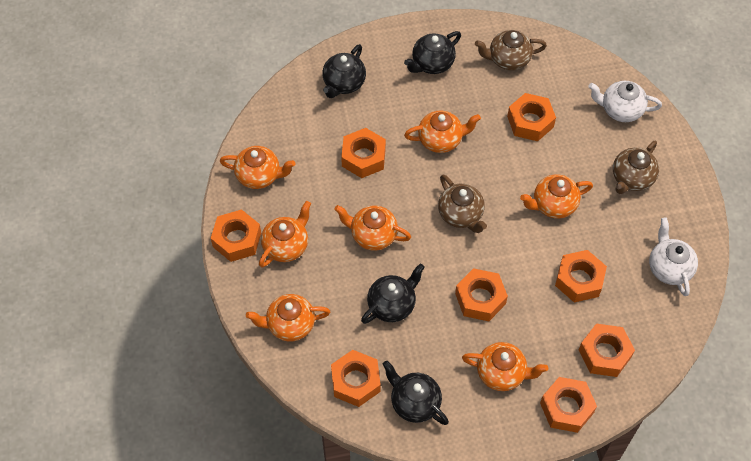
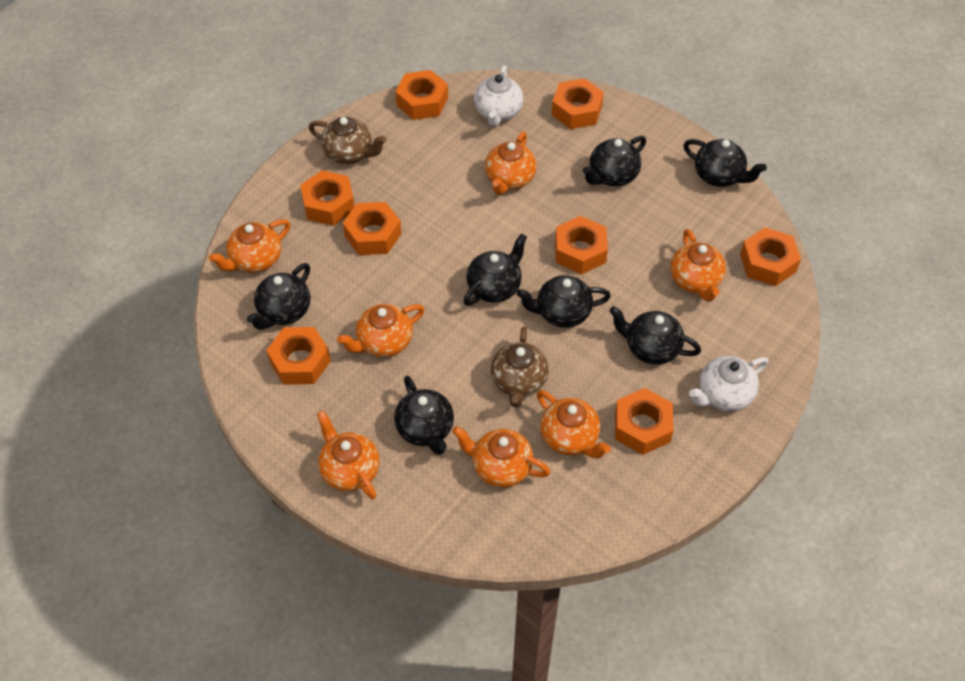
black teapot: [322,44,366,98] [361,263,425,324] [383,361,449,425] [404,31,461,74] = 4 -> [247,263,310,330] [394,376,454,455] [464,233,527,306] [516,275,611,328] [582,136,646,186] [610,306,701,365] [684,139,767,187] = 7
brown teapot: [438,175,487,233] [475,30,547,70] [613,141,659,194] = 3 -> [309,117,386,164] [491,326,549,407] = 2

